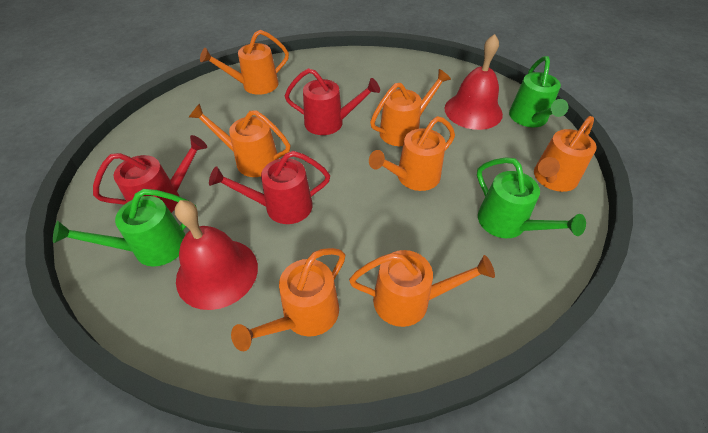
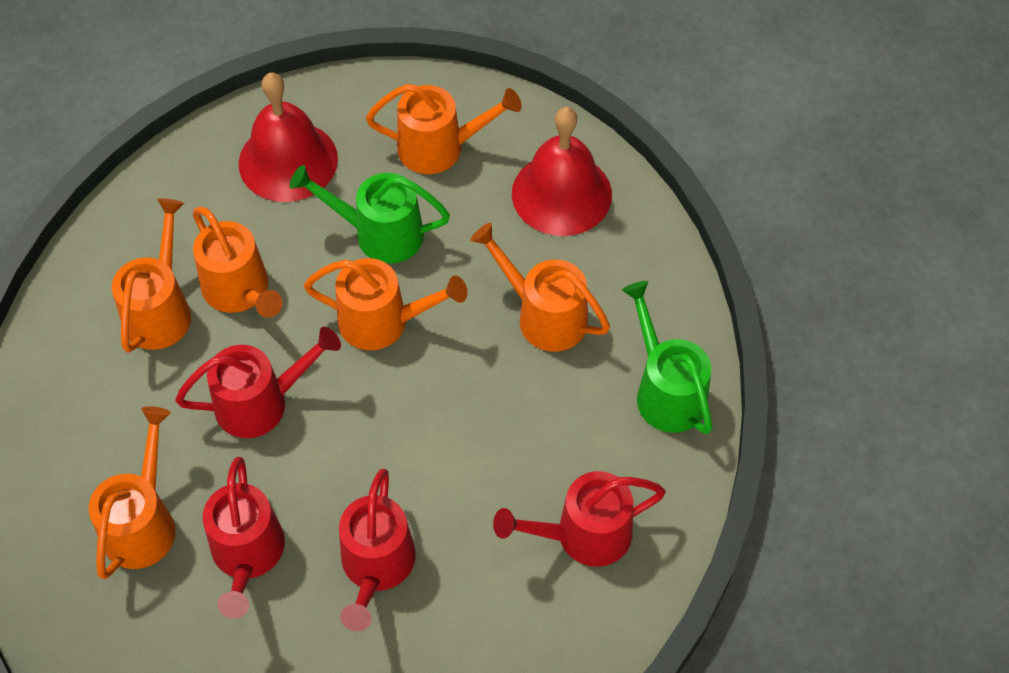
green watering can: [53,189,197,267] [477,157,586,238] [509,56,568,127] = 3 -> [289,165,450,264] [622,281,713,434] = 2
orange watering can: [189,104,290,177] [200,30,289,95] [231,248,345,351] [349,250,495,327] [369,116,455,191] [370,69,451,146] [534,116,597,192] = 7 -> [89,406,175,579] [112,198,191,353] [193,207,283,318] [304,258,467,350] [366,84,522,174] [470,223,610,352] = 6
red watering can: [93,135,207,213] [209,151,330,224] [285,68,380,135] = 3 -> [175,327,341,438] [203,457,285,619] [339,469,416,631] [493,471,666,567] = 4

